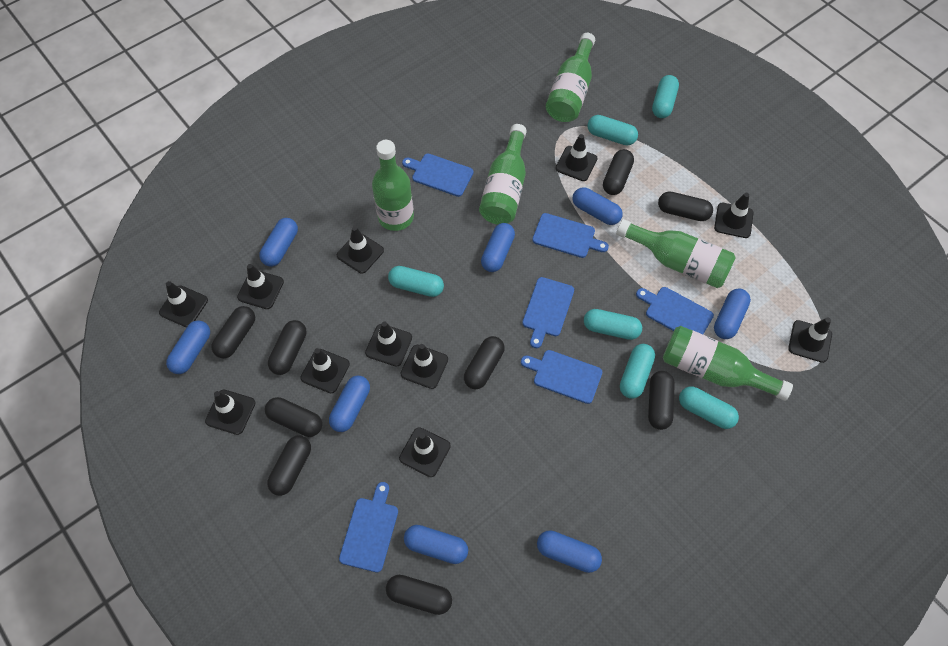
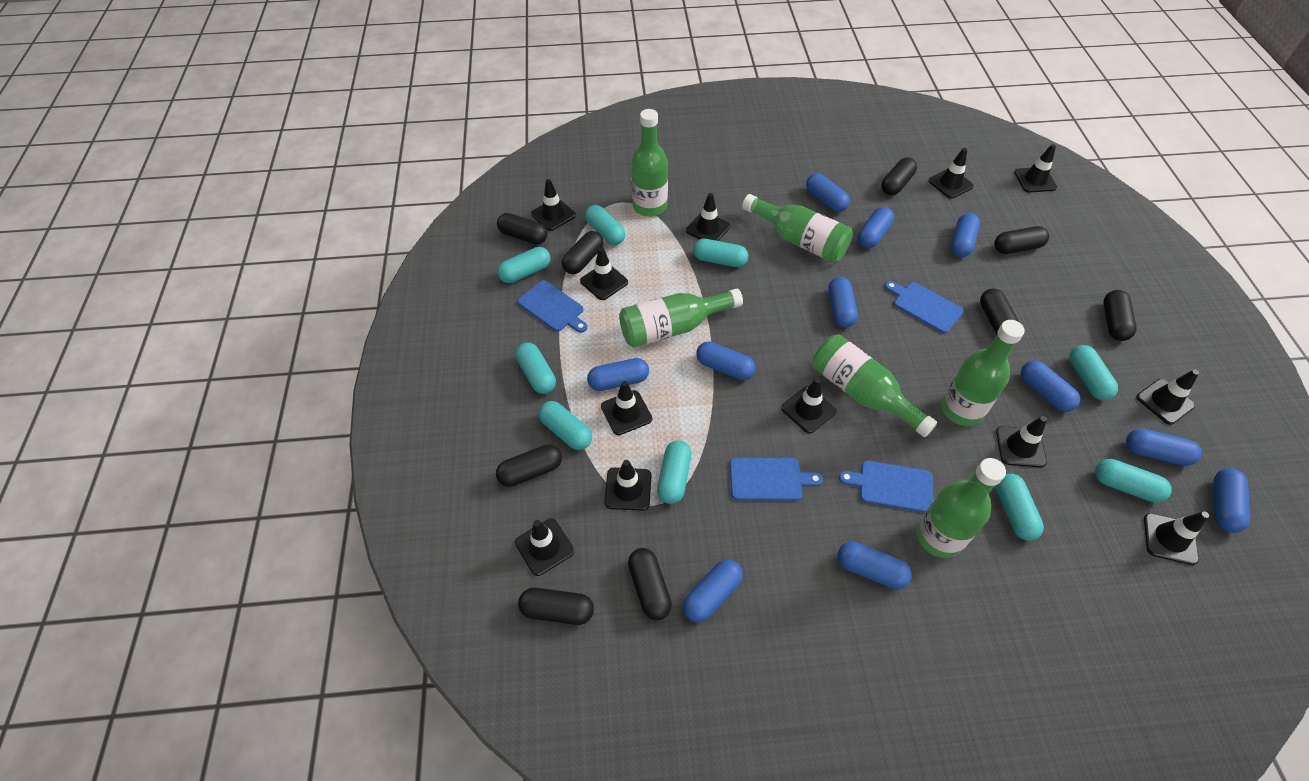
black traffic cone: [159,281,208,327] [205,390,255,435] [237,264,284,309] [300,348,350,393] [337,226,384,274] [365,322,412,367] [399,427,451,477] [400,344,448,389] [555,134,598,181] [714,193,754,238] [788,318,832,363] = 11 -> [515,518,574,576] [531,179,576,231] [580,247,628,300] [601,381,652,435] [604,460,652,511] [686,193,731,241] [781,378,836,433] [928,148,974,199] [996,416,1047,468] [1014,144,1057,193] [1136,370,1199,425] [1144,511,1209,565] = 12
blue capsule: [166,321,210,374] [259,218,298,267] [329,376,370,432] [404,525,468,564] [481,223,515,272] [537,530,602,573] [572,187,623,225] [714,288,751,339] = 8 -> [587,358,649,391] [683,559,743,622] [696,342,755,380] [806,173,850,212] [828,277,858,328] [837,542,912,589] [858,207,894,248] [951,213,980,257] [1021,360,1080,412] [1126,428,1202,466] [1213,468,1250,533] = 11
blue cutting board: [339,482,398,572] [402,154,474,197] [521,350,602,404] [522,277,574,348] [532,213,609,258] [636,287,714,334] = 6 -> [518,280,588,333] [730,458,823,501] [839,461,933,513] [885,281,963,333] = 4
green bottle: [372,140,414,231] [479,124,527,225] [546,33,595,122] [616,219,736,288] [663,326,793,401] = 5 -> [619,289,743,347] [631,109,668,217] [742,194,853,263] [813,334,937,437] [916,458,1006,558] [941,320,1024,426] = 6
turquoise capsule: [388,266,444,297] [584,309,642,340] [587,115,638,146] [620,344,655,399] [652,75,679,118] [679,387,739,429] = 6 -> [497,247,550,283] [515,342,556,394] [539,401,592,450] [585,205,625,245] [657,440,691,504] [693,239,748,267] [996,474,1044,541] [1069,345,1118,400] [1095,459,1172,502] = 9

